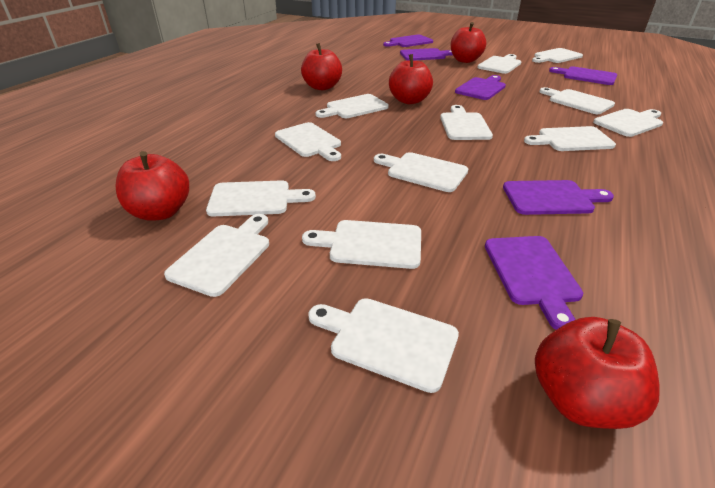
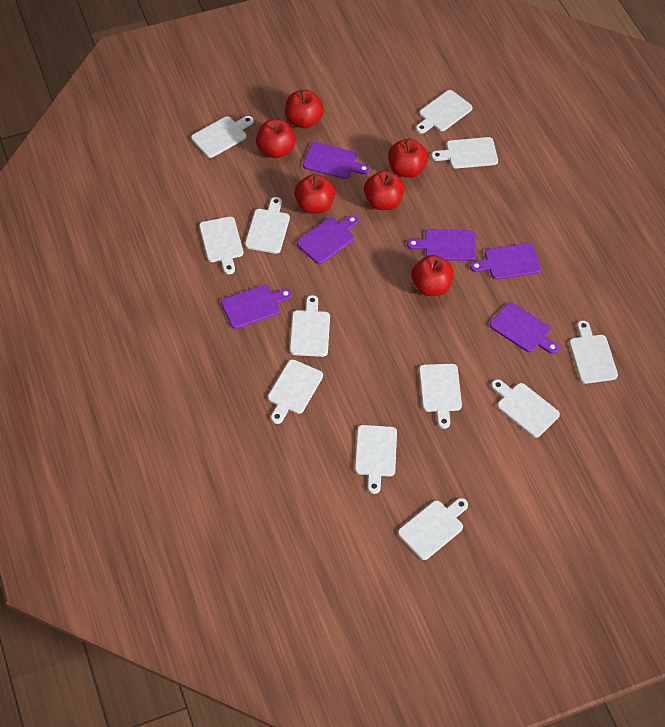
red apple: [116,151,189,221] [301,43,342,90] [389,54,433,104] [451,22,486,63] [535,317,660,429] = 5 -> [256,119,296,158] [285,90,324,128] [294,174,335,214] [364,171,405,210] [388,138,428,178] [411,255,454,296] = 6
white cutting board: [164,214,269,297] [206,180,316,216] [275,122,341,161] [302,220,421,269] [308,298,459,393] [315,94,389,118] [374,152,468,192] [440,105,493,140] [477,54,522,74] [524,126,616,151] [532,48,583,63] [539,87,615,114] [593,109,663,137] = 13 -> [191,116,254,158] [199,217,243,274] [245,197,290,254] [268,360,323,424] [290,295,330,357] [355,425,397,494] [398,498,468,560] [416,90,473,134] [419,364,462,429] [431,137,498,169] [491,379,560,438] [569,320,618,384] = 12

